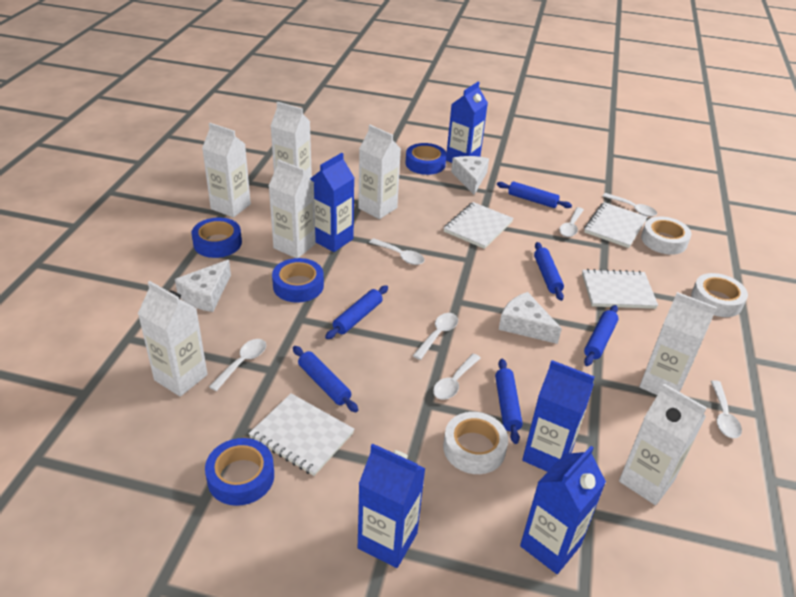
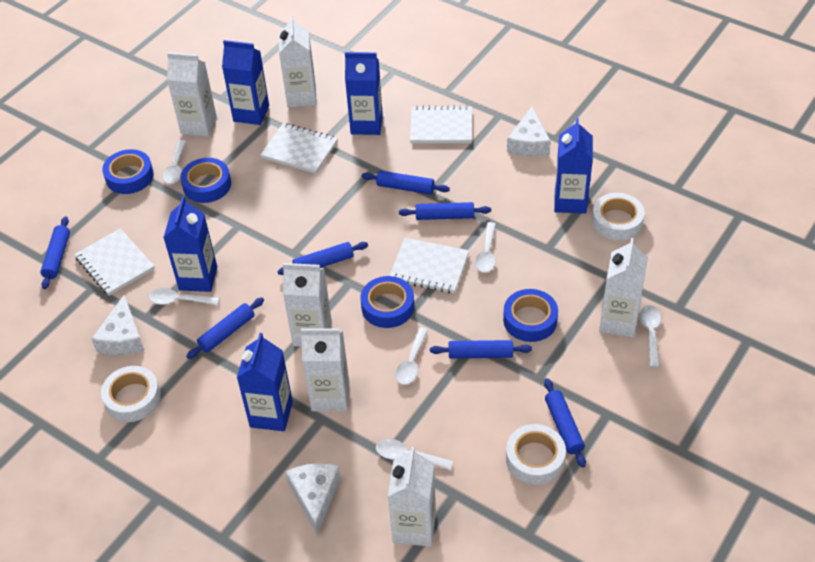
blue rolling pin: [293,346,358,412] [325,285,388,339] [495,359,523,444] [497,181,572,208] [534,242,564,301] [584,305,619,366] = 6 -> [41,216,70,289] [186,298,264,359] [277,242,368,275] [362,171,450,194] [399,202,491,220] [430,340,532,359] [544,379,586,468] = 7
white carton: [138,281,208,397] [202,123,251,218] [269,159,316,258] [271,102,312,179] [358,125,401,219] [619,384,707,505] [639,292,717,395] = 7 -> [167,52,217,136] [279,16,317,107] [283,263,332,347] [301,328,349,411] [388,447,436,547] [599,238,648,338] = 6
white spoon: [209,339,266,391] [369,238,424,265] [413,313,458,360] [433,354,481,400] [559,207,584,237] [603,193,657,217] [711,380,742,438] = 7 -> [149,288,219,305] [163,140,186,184] [376,439,453,470] [395,328,428,385] [475,222,496,272] [639,305,661,367] = 6

